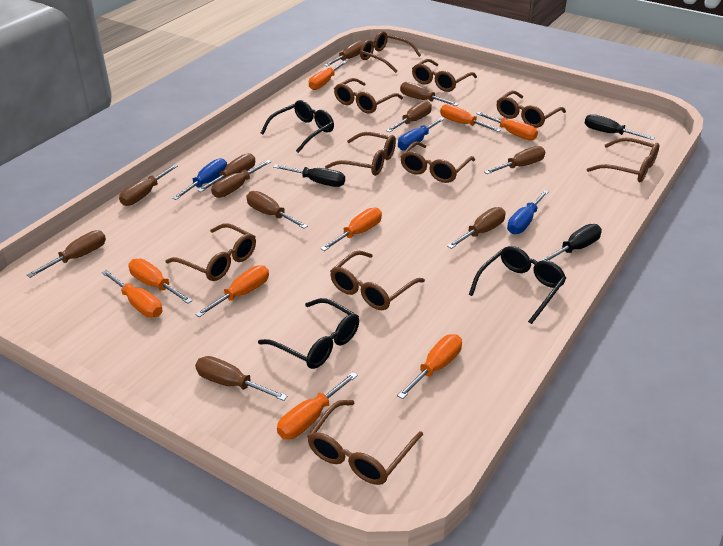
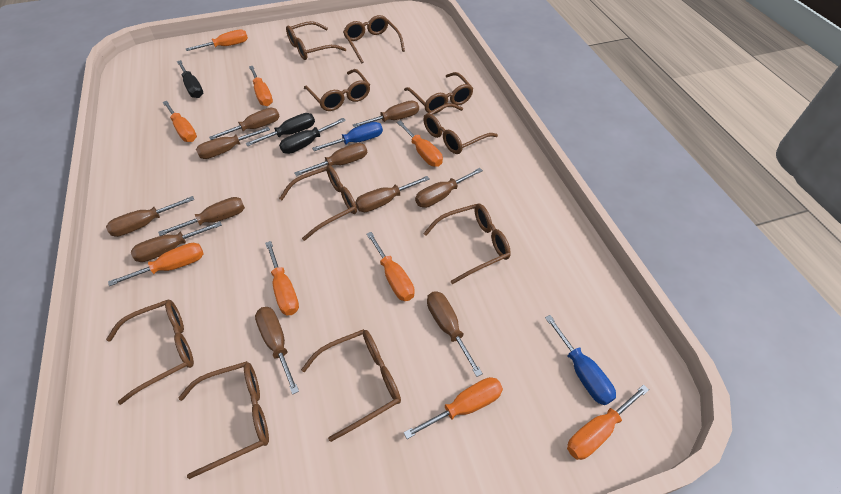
black glasses: [258,298,359,369] [261,100,334,153] [469,246,566,324] = 3 -> none = 0
blue screwdriver: [172,158,227,200] [398,117,444,151] [507,190,549,234] = 3 -> [312,122,383,151] [545,315,616,405] = 2

